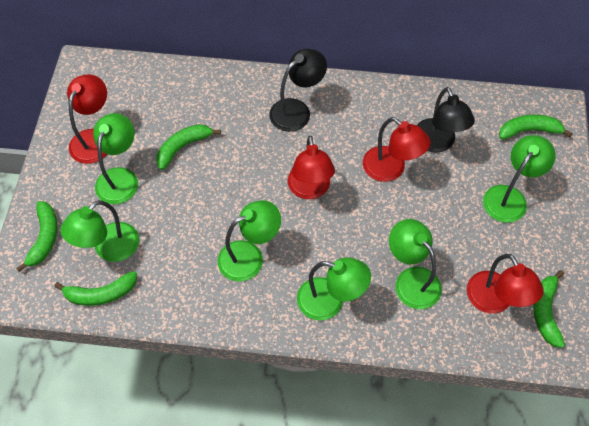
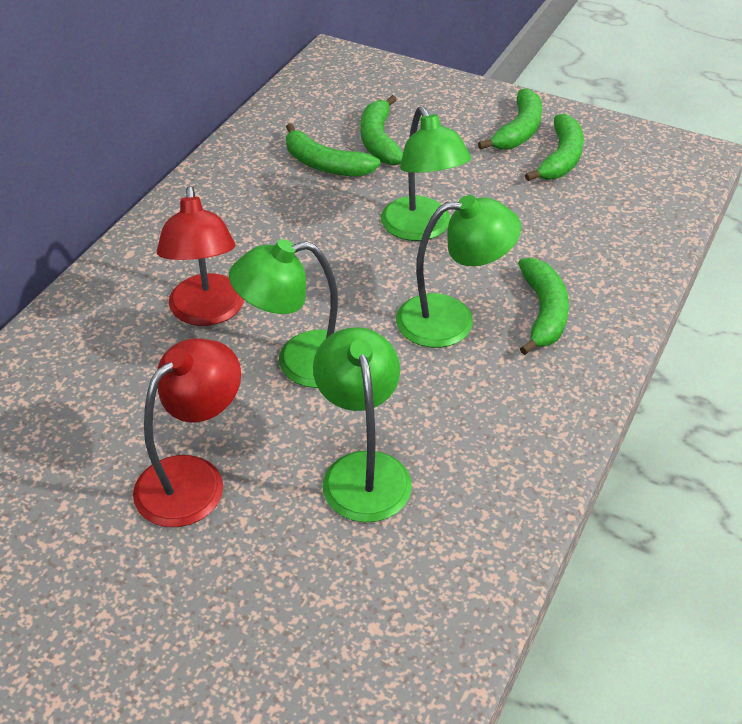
black lamp: [269,49,327,132] [417,87,475,153] = 2 -> none = 0
green lamp: [60,200,139,262] [93,113,138,204] [218,200,281,282] [297,257,371,320] [389,219,442,309] [483,135,556,223] = 6 -> [229,239,338,388] [313,327,412,523] [381,107,471,241] [396,195,521,348] = 4
red lamp: [67,74,107,164] [288,135,335,199] [363,117,431,182] [467,254,544,313] = 4 -> [133,338,241,527] [157,186,244,326] = 2

